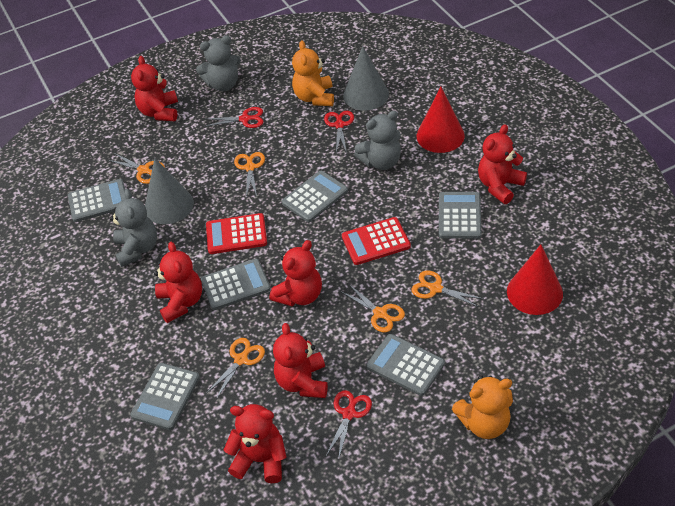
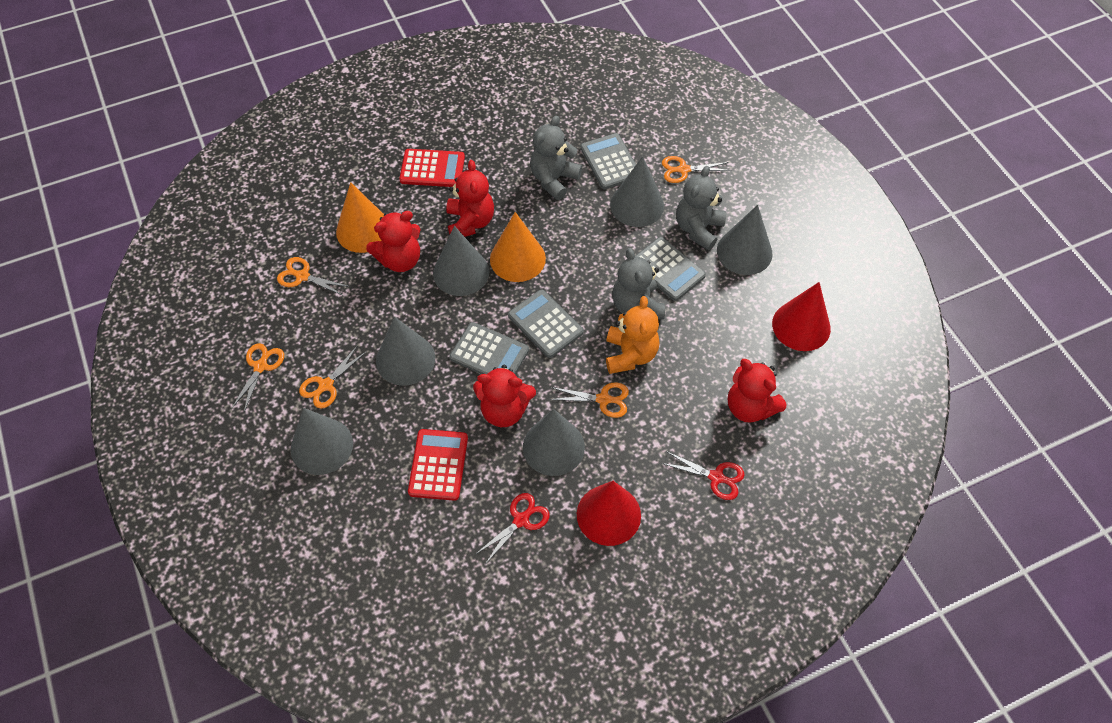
grey calculator: [68,179,126,222] [130,363,200,430] [201,259,271,310] [282,171,348,222] [366,334,445,396] [439,192,481,239] = 6 -> [449,322,529,374] [508,290,584,358] [580,133,636,189] [635,237,706,301] = 4
grey cone: [145,158,194,224] [343,46,389,110] = 2 -> [291,408,353,475] [376,317,435,386] [433,226,489,296] [523,409,585,476] [610,156,664,227] [717,205,773,275] = 6
orange cone: none = 0 -> [336,182,384,253] [490,212,546,282] = 2
orange teddy bear: [292,40,334,106] [452,375,513,439] = 2 -> [606,296,660,374] = 1
red scissors: [204,107,263,128] [324,111,354,153] [326,390,372,461] = 3 -> [476,493,550,564] [661,451,745,500] = 2
red teddy bear: [131,56,178,121] [154,242,202,323] [224,404,287,483] [270,240,322,306] [273,323,328,398] [478,124,527,204] = 6 -> [366,211,421,272] [446,160,494,237] [473,365,536,427] [728,359,787,423] = 4

